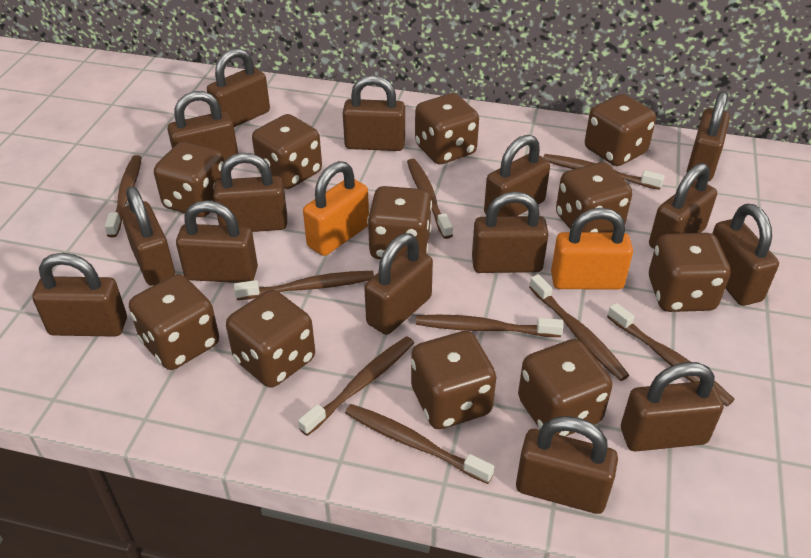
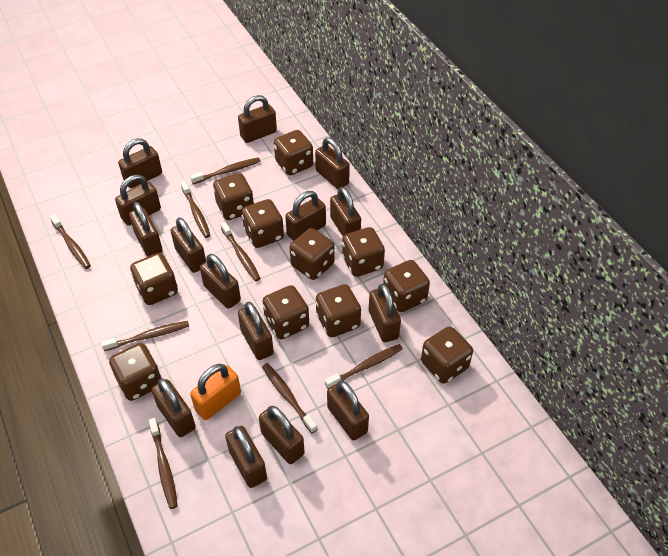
brown toothbrush: [105,155,142,238] [234,271,374,300] [298,336,414,436] [345,404,495,484] [407,159,453,239] [416,315,564,337] [529,274,629,381] [543,154,665,190] [607,303,735,406] = 9 -> [50,214,91,269] [101,321,189,351] [149,418,178,509] [181,181,211,238] [190,157,260,184] [221,222,261,281] [262,363,317,433] [325,344,403,389] = 8
orange padlock: [303,161,369,256] [551,208,633,290] = 2 -> [190,364,241,420] = 1

